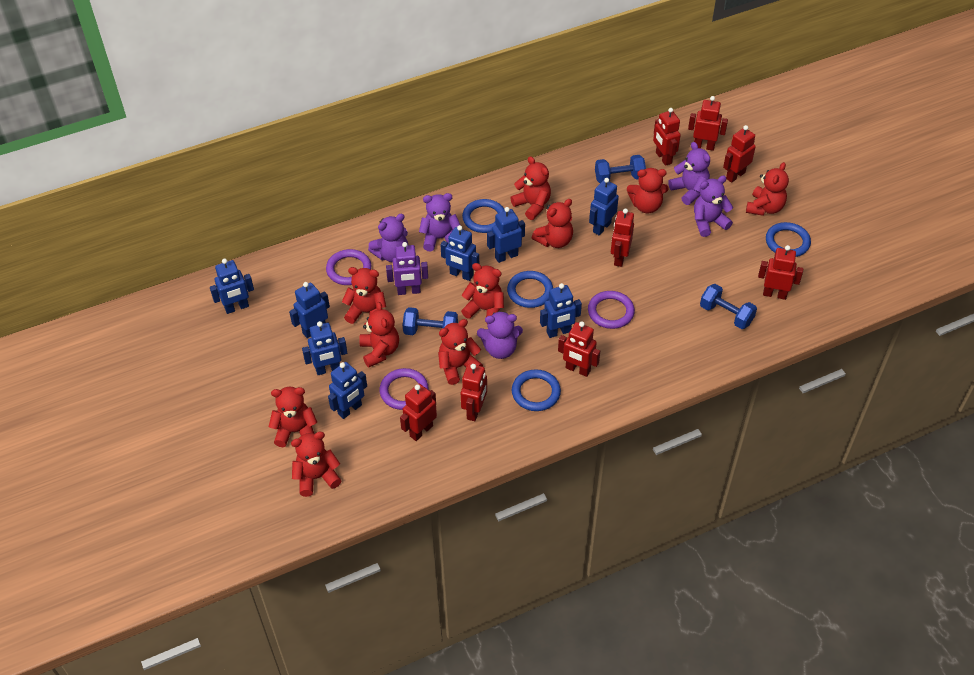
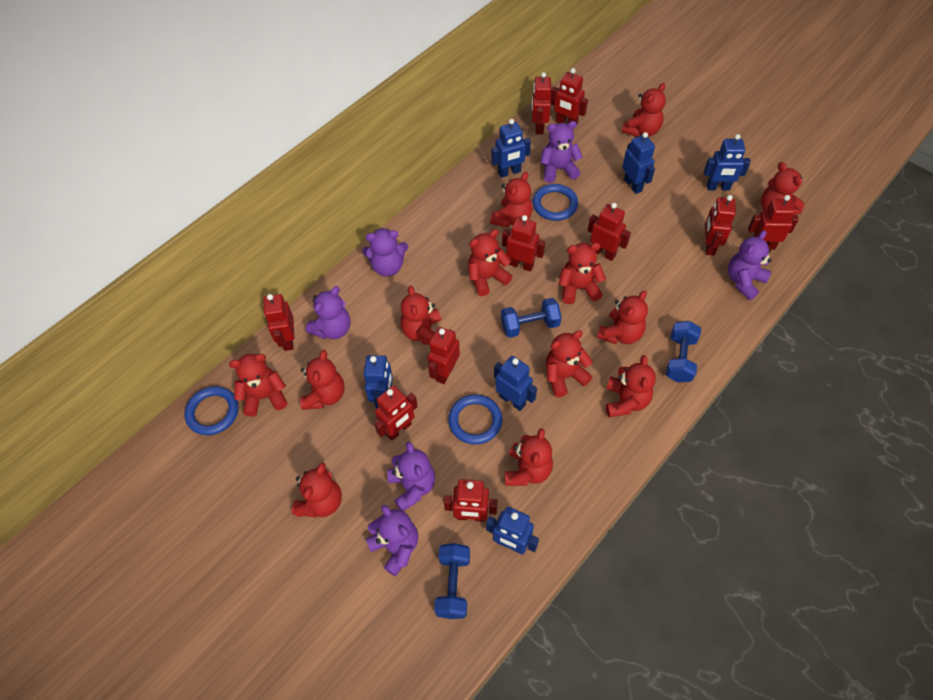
blue ring: [462,199,505,233] [507,271,553,308] [512,370,561,411] [766,222,811,257] = 4 -> [184,386,238,435] [448,394,502,445] [533,184,578,221] = 3
blue robot: [210,259,254,314] [289,282,330,338] [302,321,347,375] [328,362,367,419] [441,225,479,281] [487,207,525,263] [540,283,582,338] [589,178,619,236] = 8 -> [364,355,393,409] [486,507,539,555] [491,119,531,178] [494,356,537,411] [622,132,655,194] [704,134,751,191] = 6
purple ring: [326,249,371,285] [379,368,429,410] [588,291,635,329] = 3 -> none = 0
purple robot: [386,242,428,295] = 1 -> none = 0
purple teddy bear: [368,214,408,262] [419,193,460,252] [477,311,523,359] [668,142,710,205] [694,175,733,237] = 5 -> [306,286,350,339] [362,228,408,277] [366,505,418,576] [387,442,435,511] [540,121,583,183] [728,230,771,300] = 6
red robot: [400,384,437,441] [461,364,487,421] [558,322,600,377] [611,209,634,267] [653,108,681,166] [688,96,728,151] [723,125,756,183] [758,245,803,300] = 8 -> [263,294,294,351] [374,385,418,441] [428,327,460,384] [444,479,497,522] [502,215,545,272] [532,72,551,134] [551,68,588,124] [588,203,631,261] [705,195,736,256] [748,195,799,250] = 10
red teddy bear: [269,387,317,447] [291,432,342,497] [342,267,386,324] [359,302,399,367] [438,319,483,385] [461,263,504,324] [510,156,551,220] [531,199,573,248] [627,168,668,213] [746,162,789,216] = 10 -> [229,354,287,417] [292,463,342,517] [300,350,345,410] [401,286,441,345] [468,229,513,296] [490,172,533,228] [504,428,553,486] [546,330,593,398] [559,243,606,304] [597,291,648,344] [606,355,656,417] [621,83,666,137] [761,162,805,215] = 13

